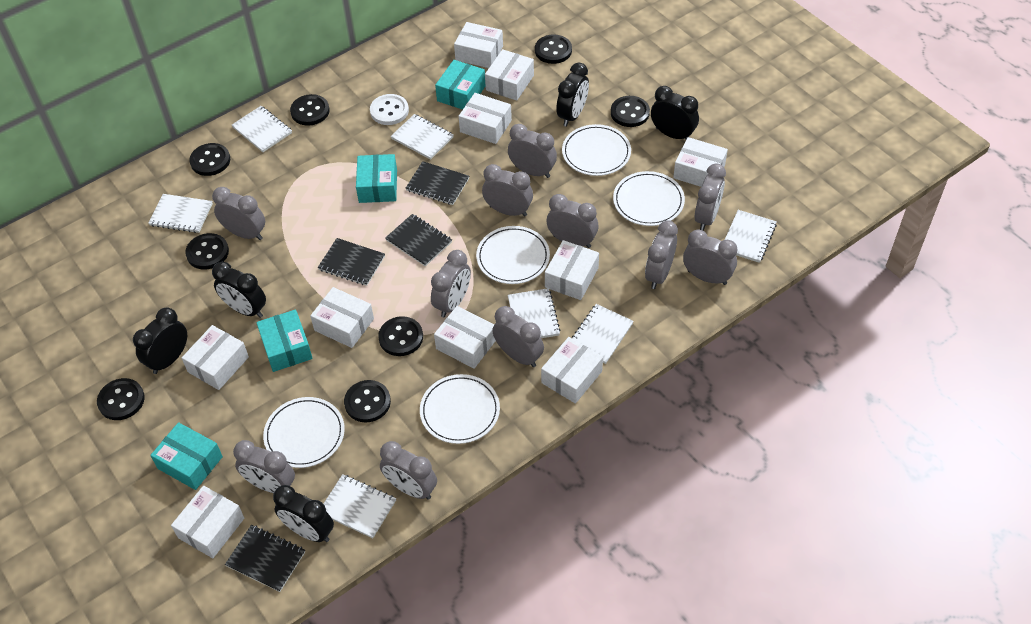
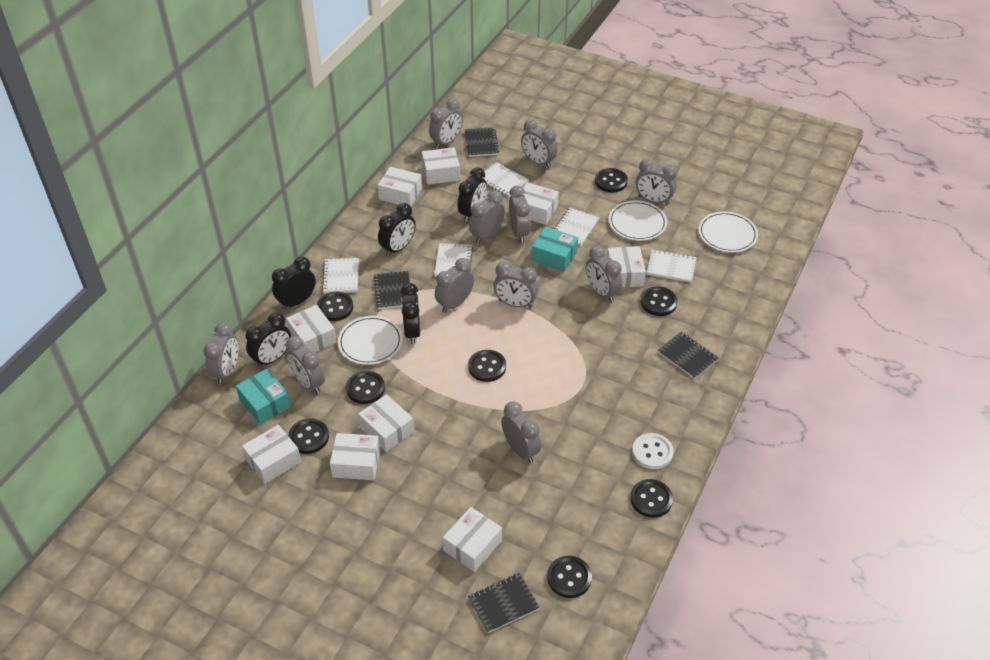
turquoise box: [150,422,223,490] [256,309,313,372] [356,154,397,203] [435,60,485,110] = 4 -> [236,369,291,425] [532,227,578,272] = 2
white box: [171,486,244,558] [182,325,249,390] [310,287,374,348] [434,306,496,369] [454,22,503,68] [459,93,512,144] [485,49,534,101] [541,337,603,404] [545,240,599,300] [673,137,728,187] = 10 -> [242,425,301,484] [286,305,337,352] [330,433,380,480] [358,394,414,452] [378,167,422,206] [422,147,460,185] [443,507,502,572] [521,182,559,225] [607,246,646,288] = 9
white notebook: [148,194,213,233] [232,106,292,152] [324,474,396,538] [391,114,454,160] [508,288,561,338] [572,304,634,364] [725,210,777,263] = 7 -> [322,258,359,294] [434,243,473,277] [483,162,529,197] [554,208,599,246] [646,249,697,282] = 5
white plate: [263,397,345,468] [420,374,500,444] [476,226,550,284] [562,124,631,176] [613,171,685,226] = 5 -> [338,316,403,365] [609,201,667,241] [698,211,758,252] = 3

